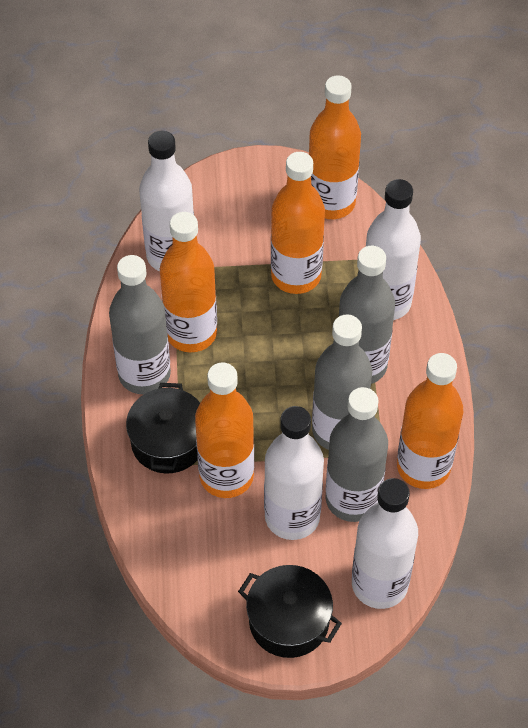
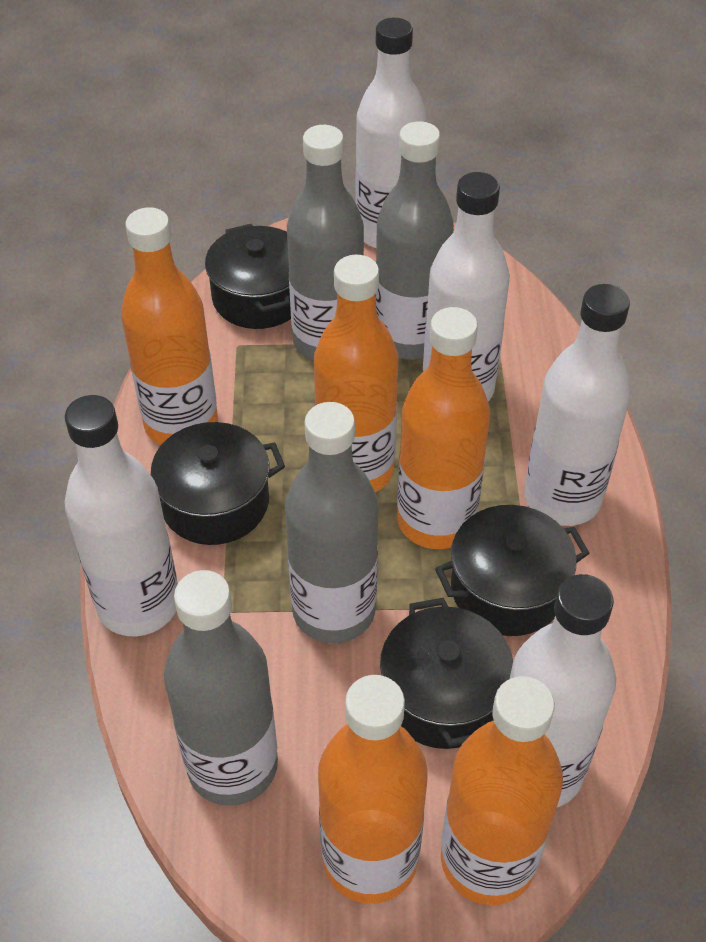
black pot: [126,383,200,474] [238,565,342,658] = 2 -> [150,422,285,545] [205,224,291,329] [380,598,513,749] [435,505,589,636] = 4
white bottle: [139,131,194,271] [264,406,324,540] [352,478,418,609] [366,179,421,320] = 4 -> [65,395,178,636] [356,18,427,248] [423,172,510,402] [510,574,616,807] [524,284,631,526] = 5

